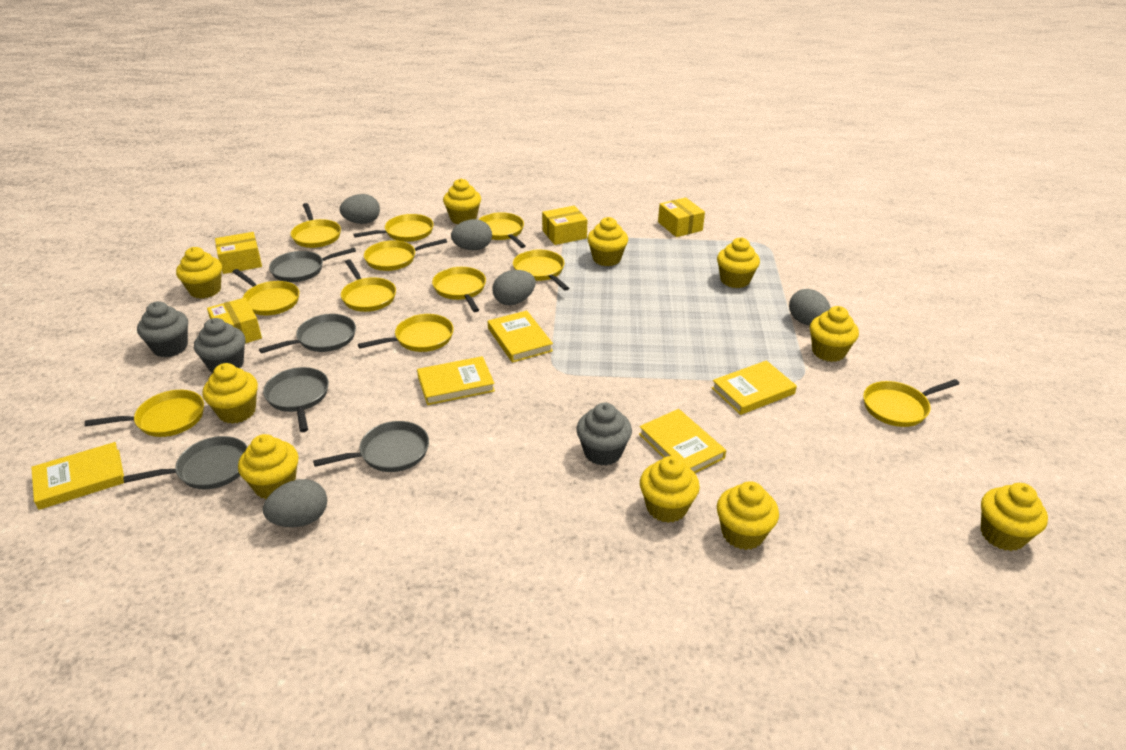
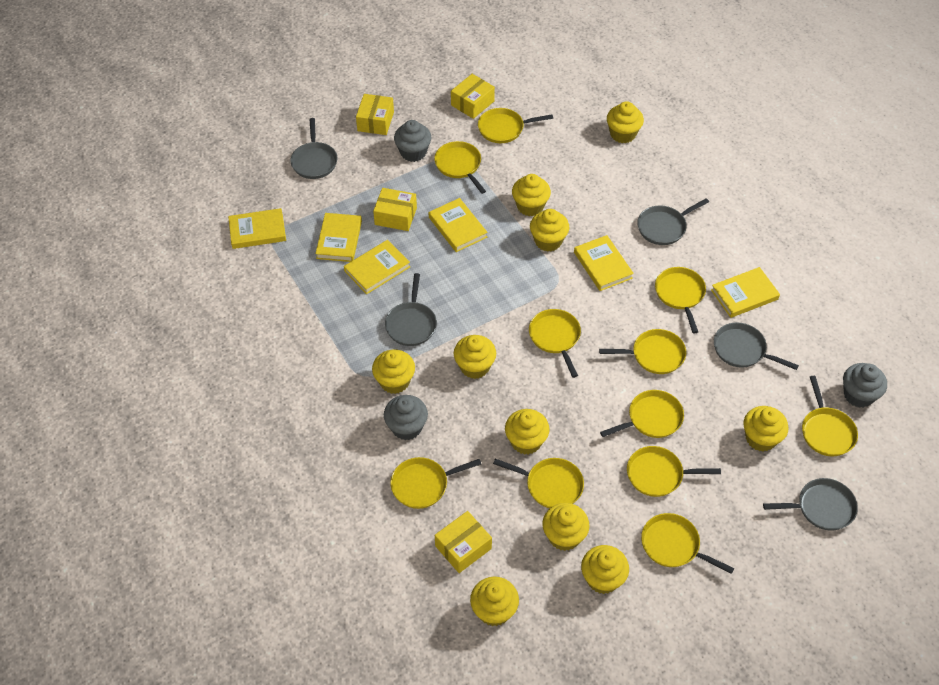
grey egg: [263,479,327,527] [340,194,380,224] [451,219,492,250] [493,270,536,305] [789,289,831,325] = 5 -> none = 0
yellow book: [31,442,124,510] [417,356,495,405] [488,311,553,363] [639,409,726,473] [712,360,797,415] = 5 -> [228,208,286,249] [315,213,362,262] [344,240,410,294] [429,198,487,252] [574,235,634,291] [711,267,780,318] = 6

